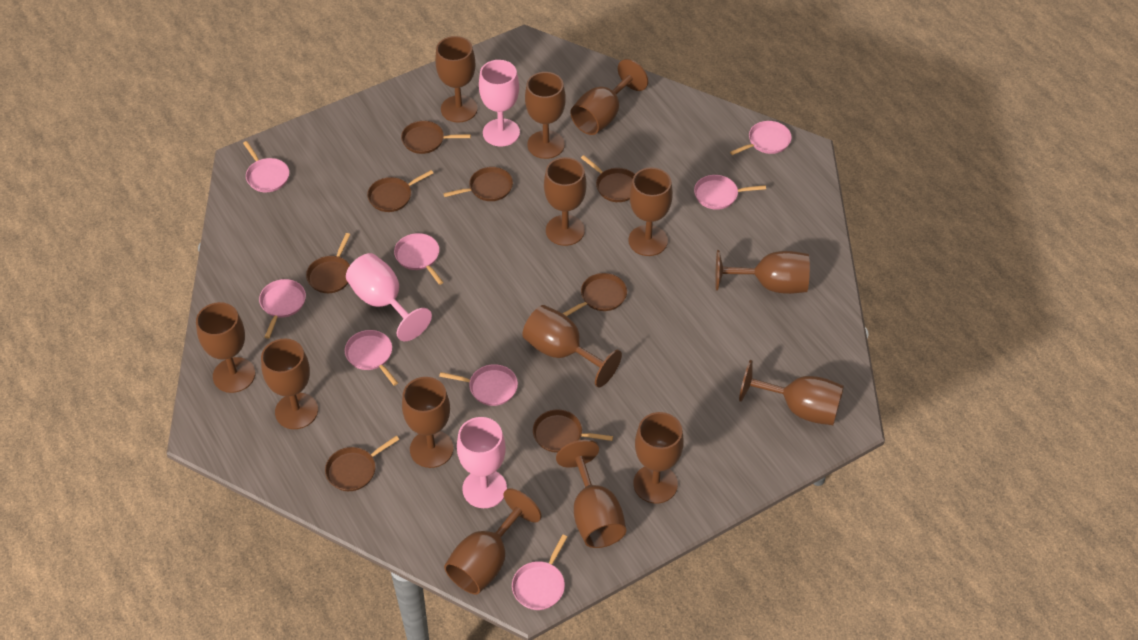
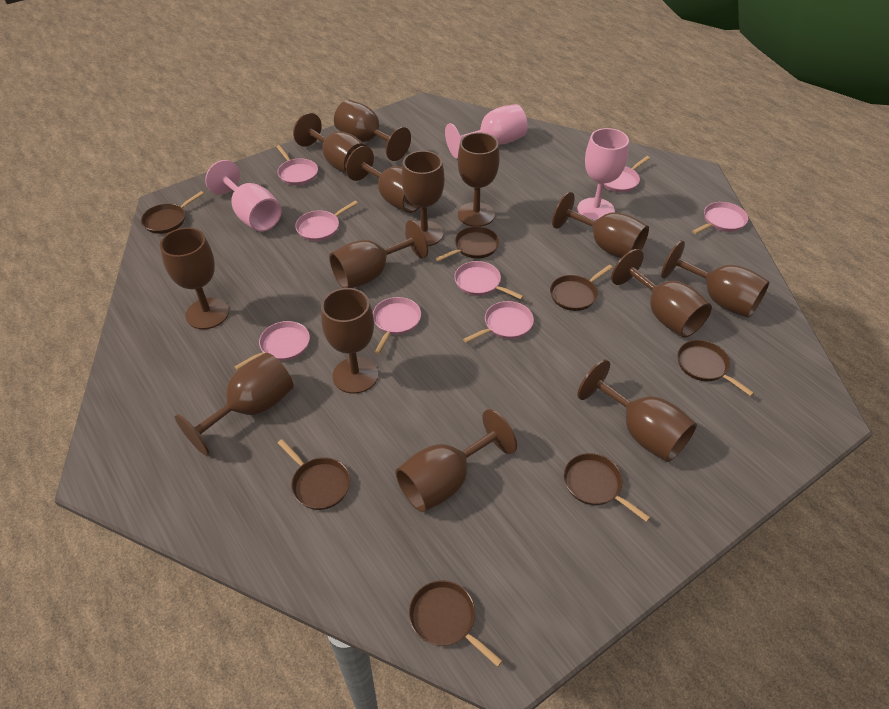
brown pan: [306,233,351,293] [325,436,399,491] [367,170,434,212] [401,121,471,154] [443,167,513,201] [533,409,613,453] [562,273,627,316] [581,155,635,202] = 8 -> [141,191,204,234] [278,439,350,510] [409,580,502,667] [435,226,499,261] [550,265,613,311] [564,453,650,522] [677,340,754,396] = 7

